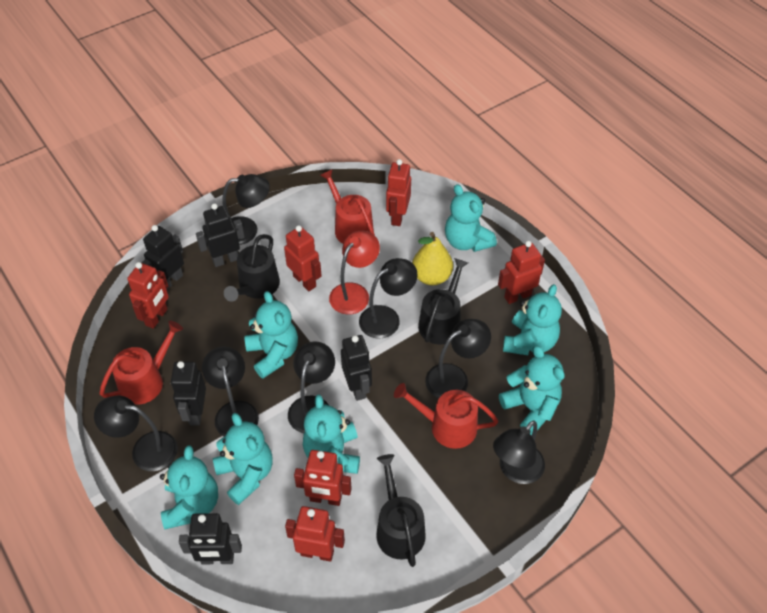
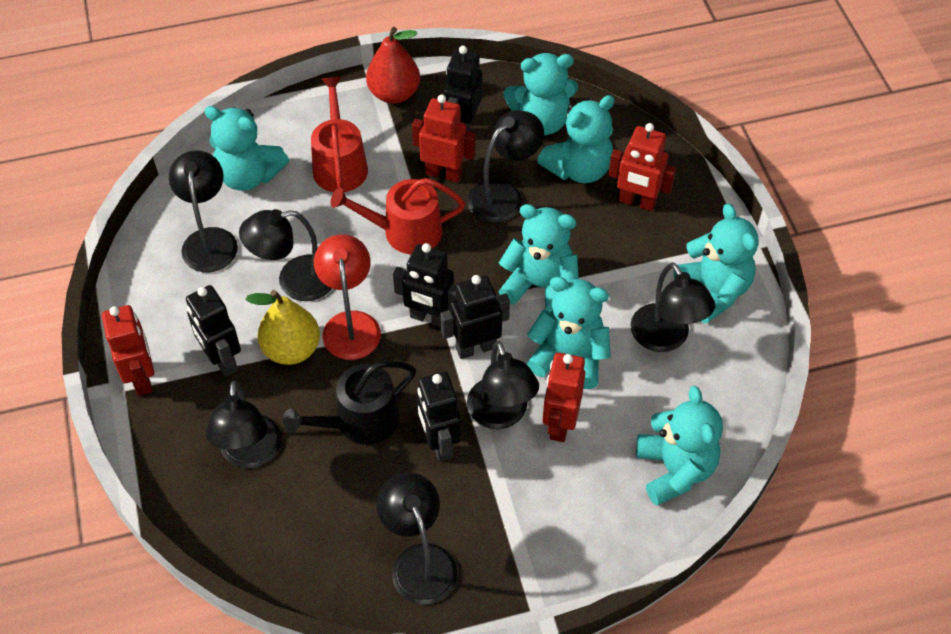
black watering can: [224,234,280,302] [376,454,426,567] [418,258,468,345] = 3 -> [283,360,416,445] = 1
red pear: none = 0 -> [366,27,420,104] = 1
red robot: [127,262,169,329] [284,225,322,291] [285,506,345,562] [294,450,352,506] [386,159,411,226] [498,241,545,304] = 6 -> [102,305,154,396] [412,94,476,183] [543,352,585,442] [608,123,676,211] = 4
red watering can: [99,321,183,405] [320,169,375,243] [394,383,498,449] = 3 -> [311,77,368,192] [331,178,465,254] = 2

